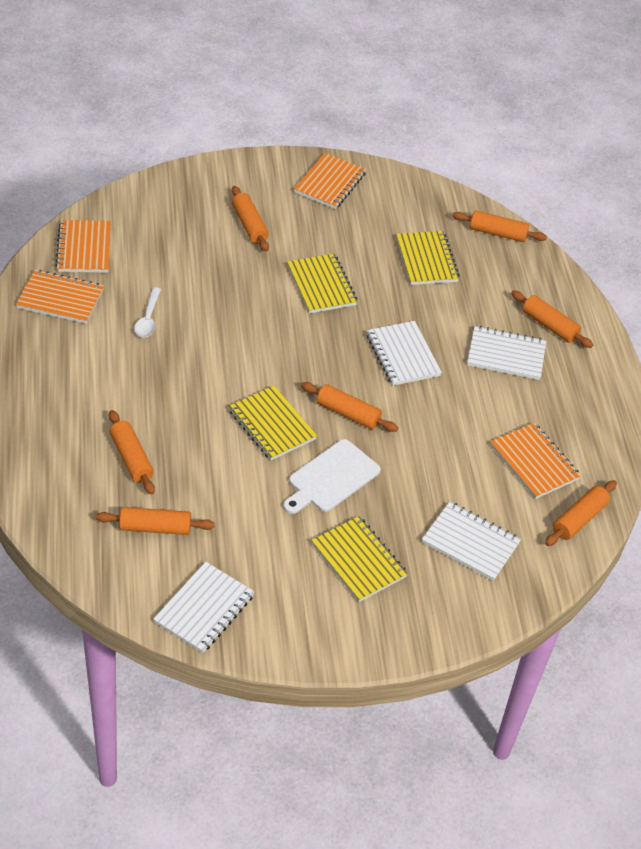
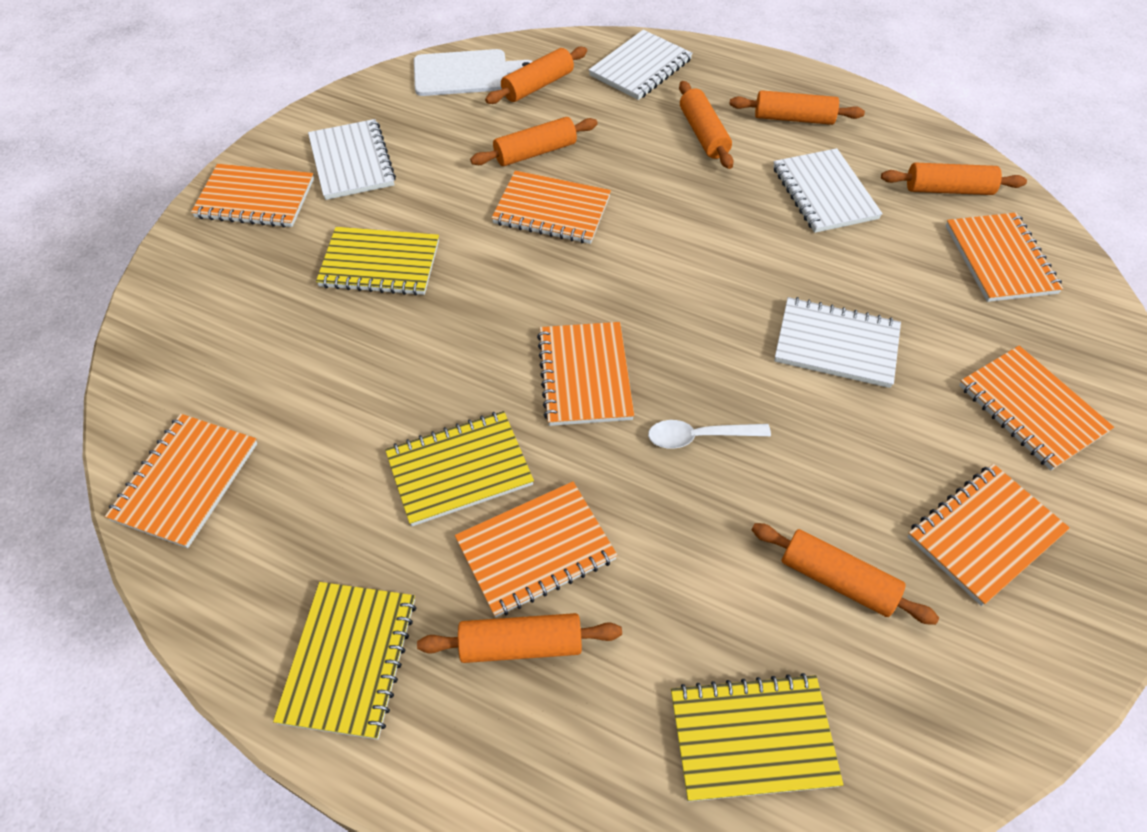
orange notebook: [16,270,104,324] [55,220,111,273] [294,153,366,209] [490,423,581,499] = 4 -> [105,414,257,548] [191,164,314,228] [455,481,618,617] [492,171,611,244] [537,322,634,426] [907,464,1070,606] [946,213,1064,302] [959,345,1114,470] = 8

